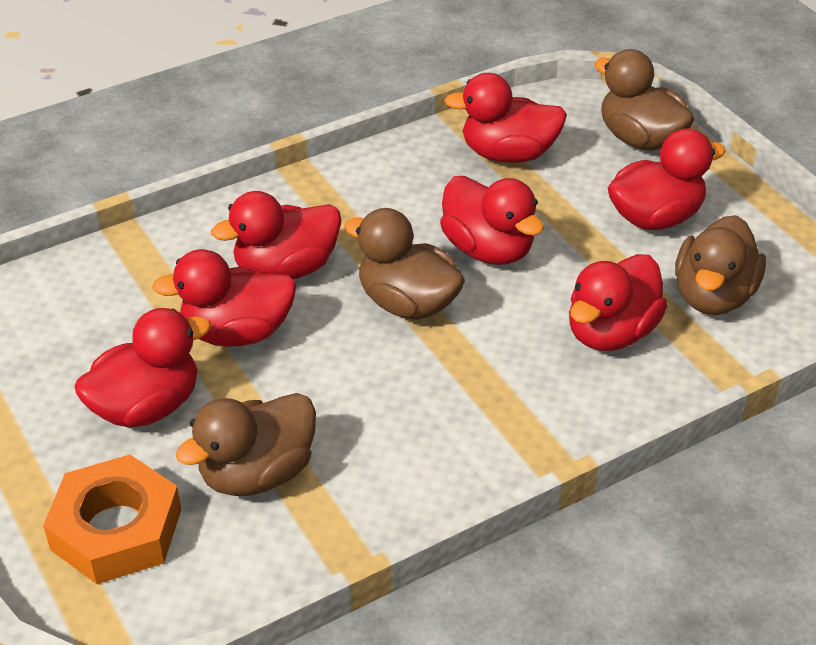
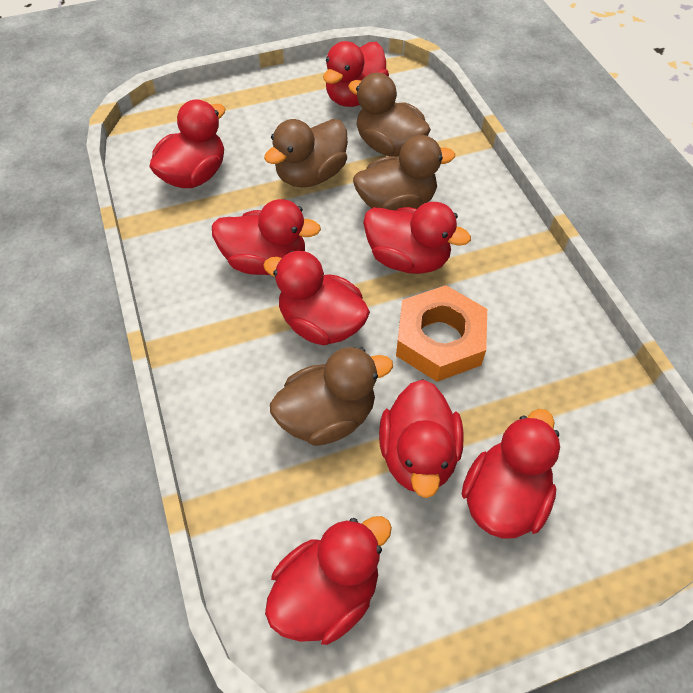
red duck: [75,308,211,428] [152,249,297,347] [211,191,341,279] [440,176,544,265] [444,73,567,163] [569,254,668,351] [608,128,726,230] = 7 -> [149,99,225,188] [212,199,321,275] [263,251,370,345] [265,516,392,645] [323,41,389,107] [363,202,471,274] [379,379,464,498] [462,409,560,539] = 8

